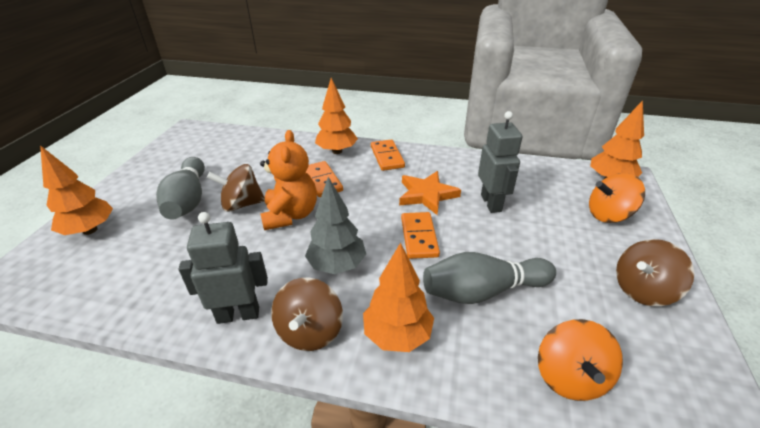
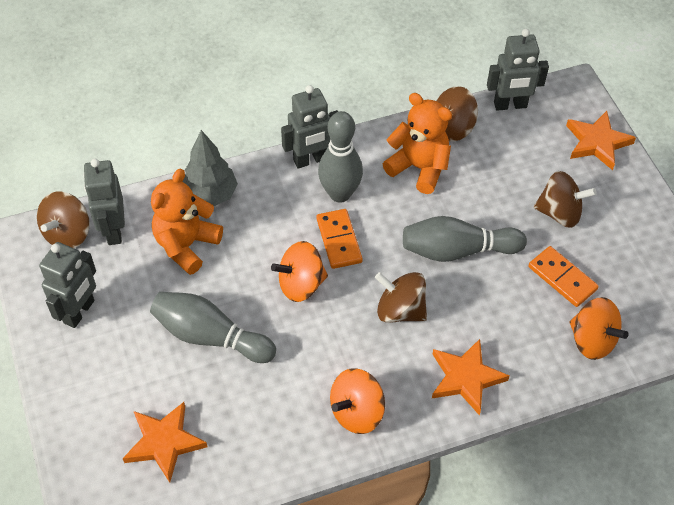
brown spinning top: [207,164,265,212] [271,278,343,351] [616,239,694,306] = 3 -> [37,191,90,248] [375,272,427,323] [436,86,478,142] [534,171,597,228] = 4
grey bowling pin: [156,157,205,220] [423,252,556,304] = 2 -> [150,292,276,363] [318,111,363,203] [403,216,527,262] = 3
grey robot: [179,212,268,324] [478,111,522,213] = 2 -> [39,242,96,328] [83,159,125,245] [281,85,338,169] [487,29,549,111] = 4
orange domino: [306,161,343,197] [371,140,405,171] [401,212,440,259] = 3 -> [317,209,363,269] [528,246,599,307] = 2
orange spinning top: [538,319,623,401] [589,173,645,223] = 2 -> [271,241,328,302] [330,368,385,434] [570,297,629,360] = 3
orange star: [399,171,461,215] = 1 -> [123,402,208,483] [432,339,509,415] [566,111,636,170] = 3
orange teddy bear: [260,130,317,230] = 1 -> [151,169,223,275] [383,93,452,194] = 2
orange tree: [40,145,113,235] [315,78,358,154] [363,242,434,352] [590,100,644,179] = 4 -> none = 0

